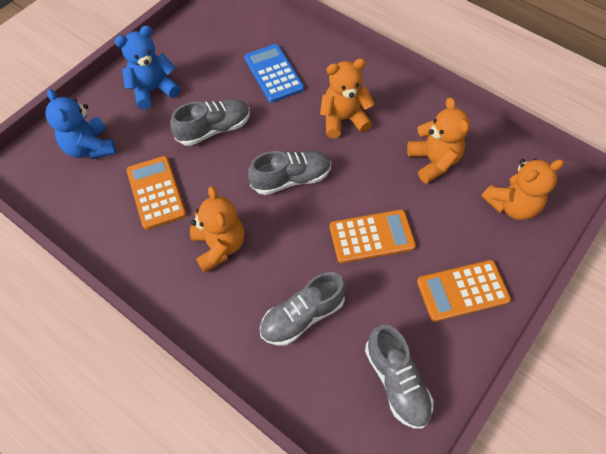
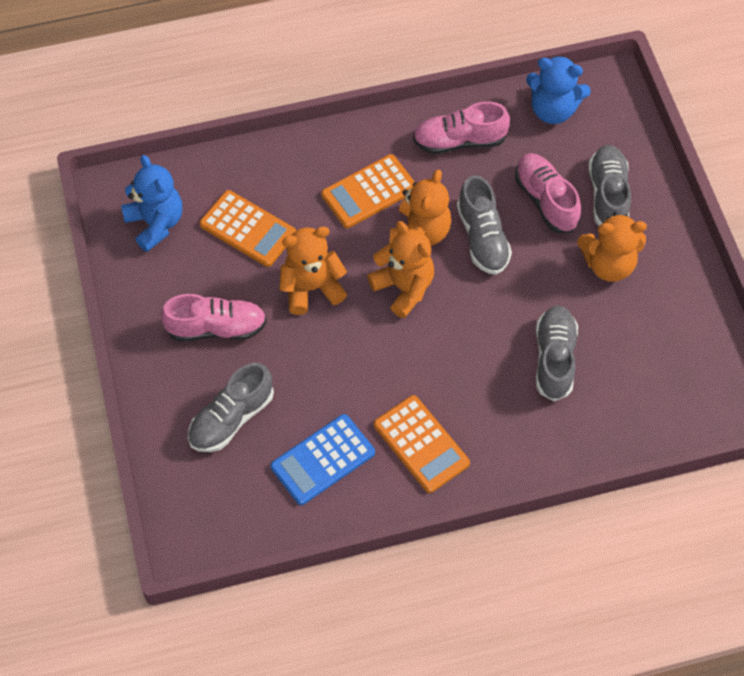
pink shoe: none = 0 -> [161,294,267,342] [413,102,510,154] [515,153,581,233] = 3

